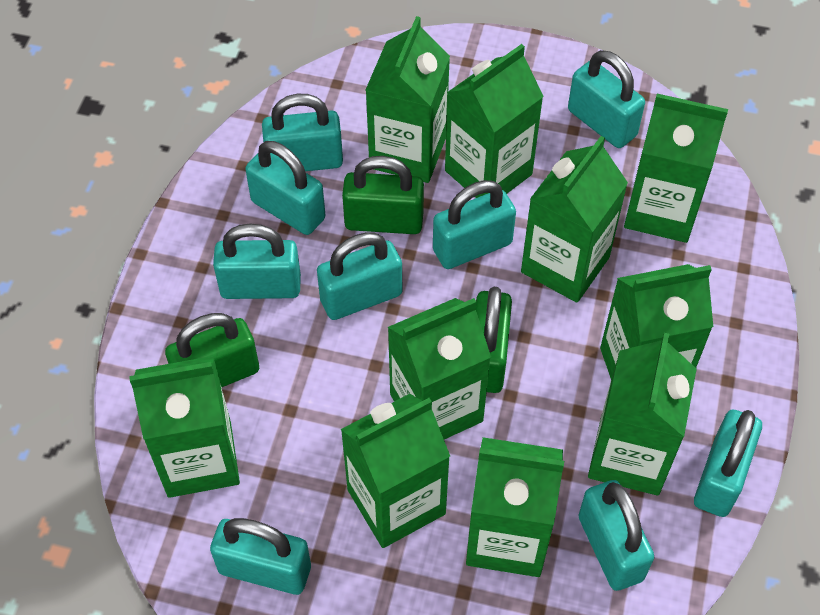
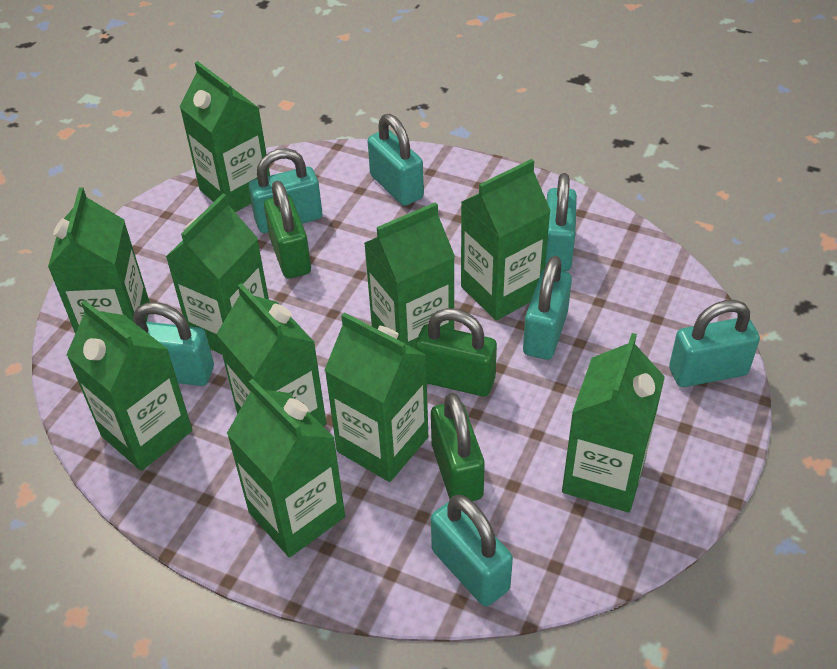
turquoise padlock: [210,518,311,595] [213,223,301,299] [245,141,325,235] [262,94,343,171] [317,232,402,320] [433,180,516,269] [568,50,645,148] [579,480,654,591] [694,409,762,517] = 9 -> [133,302,214,386] [248,148,322,233] [368,114,424,206] [431,495,513,606] [523,256,572,360] [545,173,577,272] [669,300,760,387] = 7

